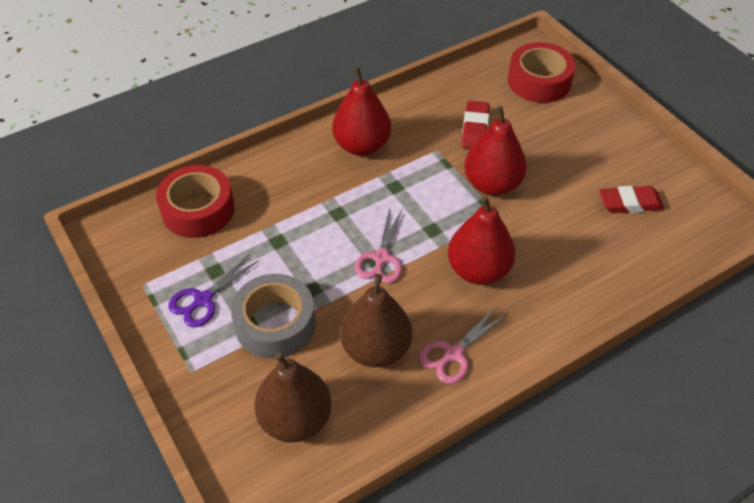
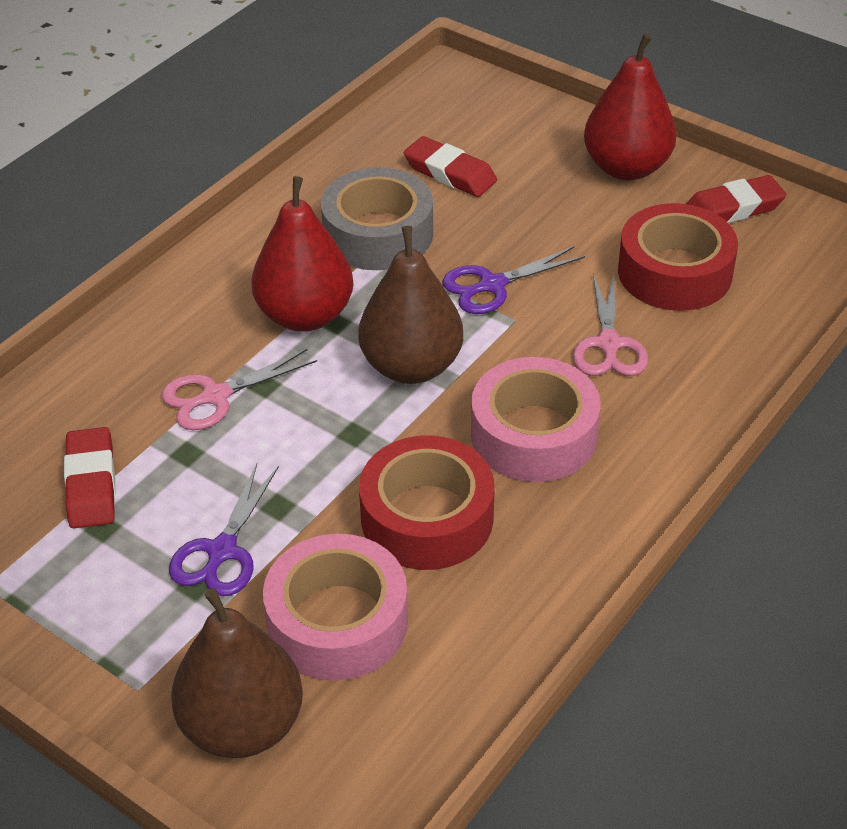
pink tape: none = 0 -> [263,534,408,681] [471,357,600,482] = 2
purple scissors: [168,255,259,328] = 1 -> [169,463,279,596] [442,247,585,314] = 2
red eraser: [462,101,490,149] [599,186,664,213] = 2 -> [64,427,116,529] [404,136,497,197] [686,175,786,223] = 3
red pear: [332,67,391,156] [448,196,516,285] [464,106,527,196] = 3 -> [251,176,353,331] [584,34,677,181] = 2

